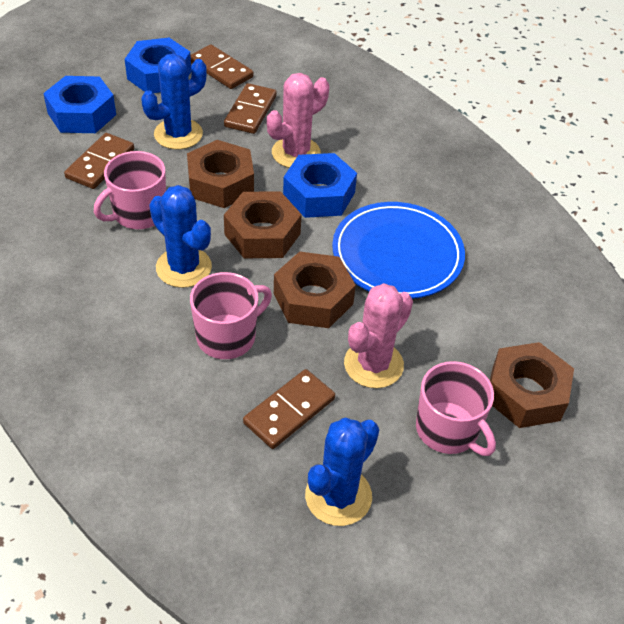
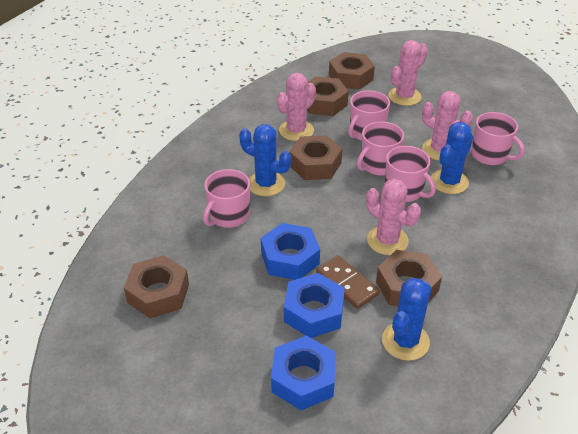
blue plate: [332,202,465,299] = 1 -> none = 0
brown domino: [64,133,134,189] [190,44,254,89] [224,83,277,134] [243,369,335,449] = 4 -> [316,255,380,309] = 1
brown nut: [187,140,254,208] [224,192,302,258] [274,251,356,328] [490,342,574,428] = 4 -> [124,255,189,318] [289,135,342,180] [307,77,349,116] [329,52,375,90] [376,250,442,306] = 5
pink cactus: [267,73,329,168] [344,283,413,388] = 2 -> [277,73,316,141] [366,179,421,255] [388,40,428,106] [422,91,473,161] = 4
pink mug: [94,151,166,229] [190,272,272,359] [416,361,496,456] = 3 -> [203,169,250,228] [348,90,390,141] [357,121,404,176] [385,146,436,202] [471,112,525,165] = 5

